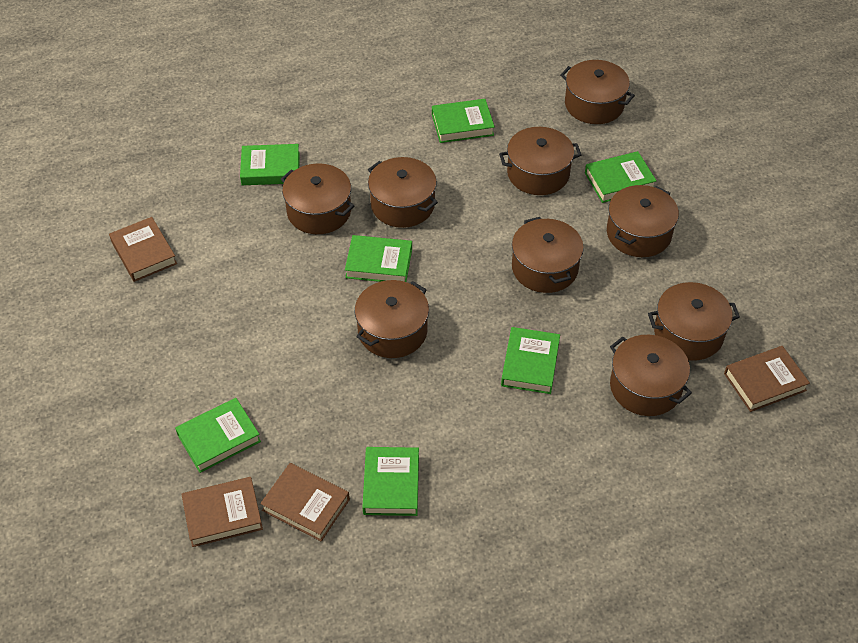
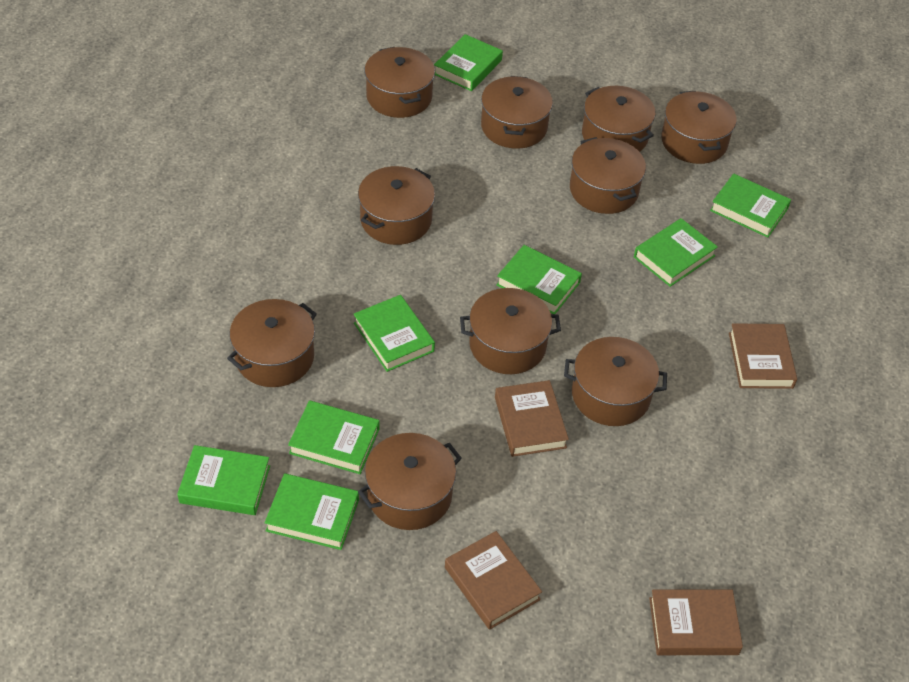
brown pot: [281,163,354,234] [355,280,429,358] [368,157,438,228] [499,127,581,195] [512,217,584,293] [560,60,635,124] [607,185,679,257] [610,335,692,416] [648,282,740,361] = 9 -> [227,299,317,387] [358,166,435,245] [358,433,462,530] [365,47,435,118] [460,288,561,374] [481,76,553,149] [564,337,667,426] [570,137,646,214] [582,86,656,152] [661,91,737,164] = 10
green book: [175,398,261,473] [240,144,300,185] [345,235,412,282] [362,447,419,516] [432,99,495,143] [501,327,560,394] [585,151,657,203] = 7 -> [177,445,270,515] [265,473,359,550] [288,400,380,474] [354,295,435,372] [434,34,503,91] [496,245,582,314] [634,218,718,287] [710,174,791,238] = 8

